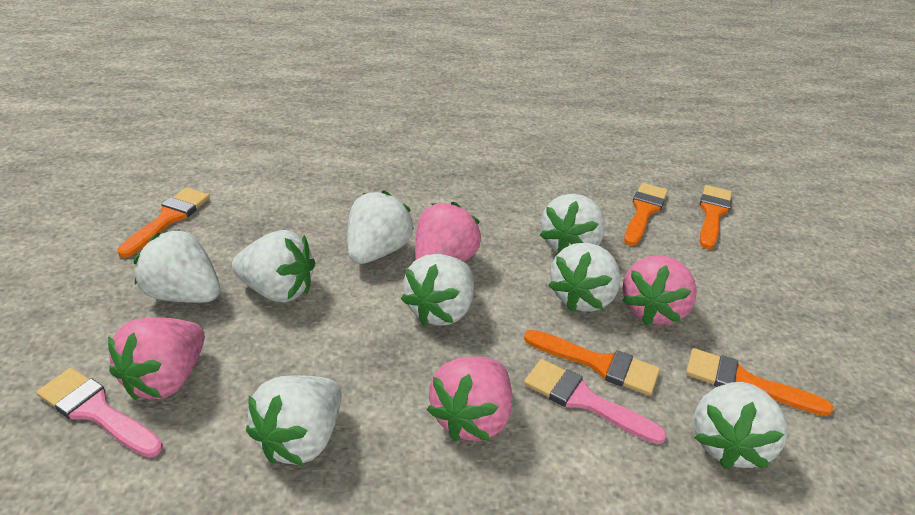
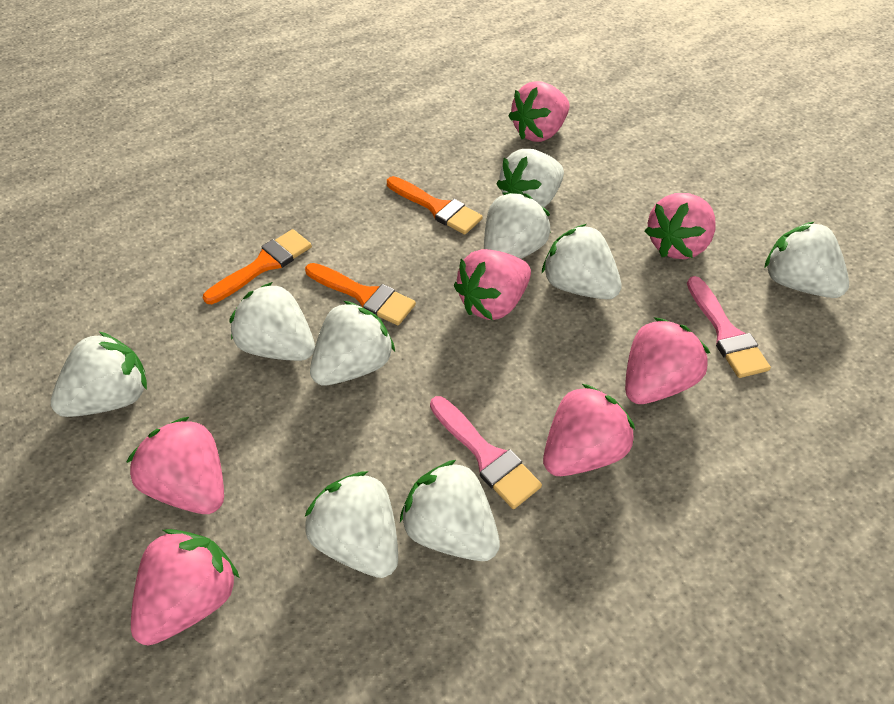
orange brush: [117,187,210,258] [524,330,660,395] [624,183,668,246] [686,348,833,416] [700,185,732,249] = 5 -> [203,229,312,304] [305,263,416,325] [387,176,483,235] = 3
pink strawberry: [108,317,205,400] [415,202,481,262] [427,357,512,441] [622,255,697,325] = 4 -> [126,417,224,514] [131,529,240,645] [454,249,531,320] [508,81,569,142] [543,384,635,476] [625,317,710,404] [645,193,715,259] = 7
white strawberry: [134,229,220,303] [232,230,315,303] [246,375,341,465] [347,190,414,264] [401,254,474,326] [540,194,605,254] [548,242,621,312] [693,382,788,469] = 8 -> [51,332,147,417] [230,282,315,361] [305,471,398,578] [310,301,395,386] [400,460,500,561] [484,192,551,259] [496,149,564,207] [542,224,622,299] [765,222,849,298] = 9

